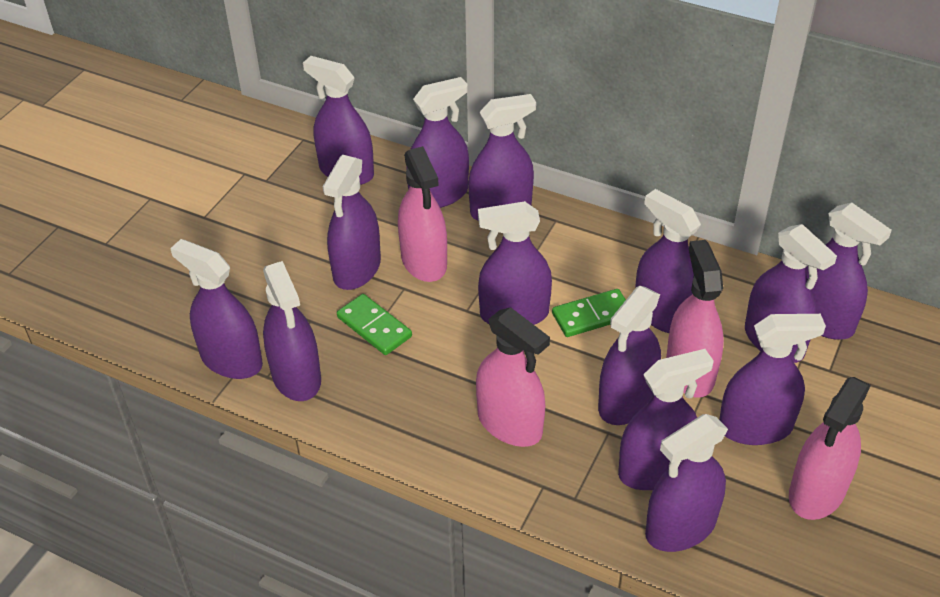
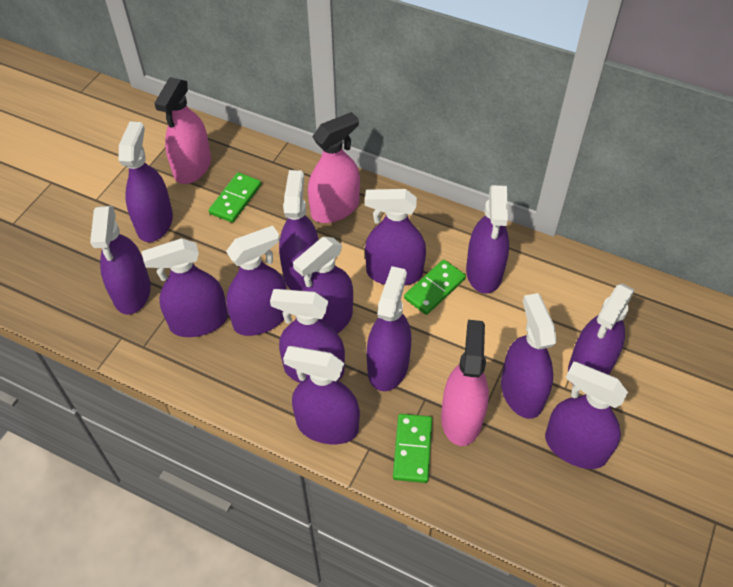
green domino: [337,294,412,355] [552,289,626,337] = 2 -> [209,172,261,223] [393,414,432,483] [404,260,466,315] = 3
pink spray bottle: [398,146,447,282] [476,307,550,447] [666,240,724,398] [789,377,871,520] = 4 -> [154,77,211,184] [308,112,360,223] [441,320,489,446] = 3

